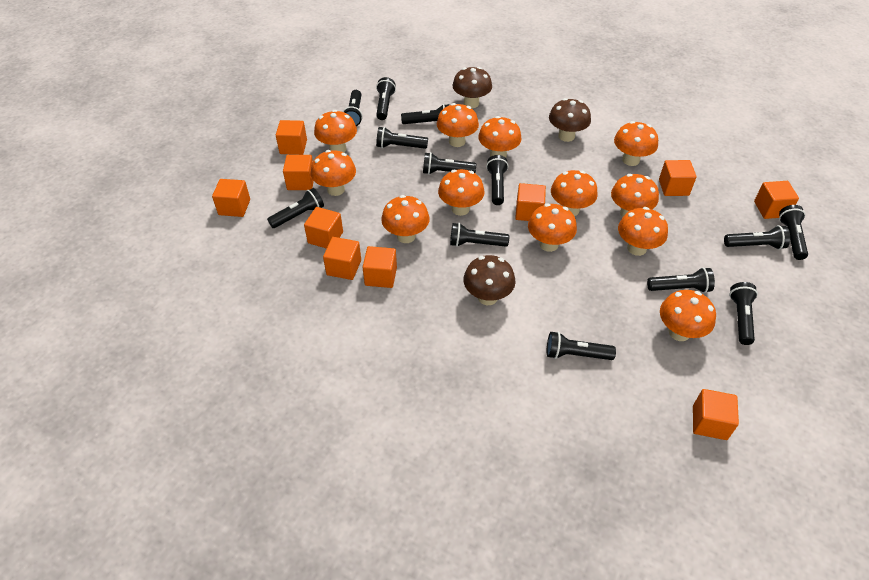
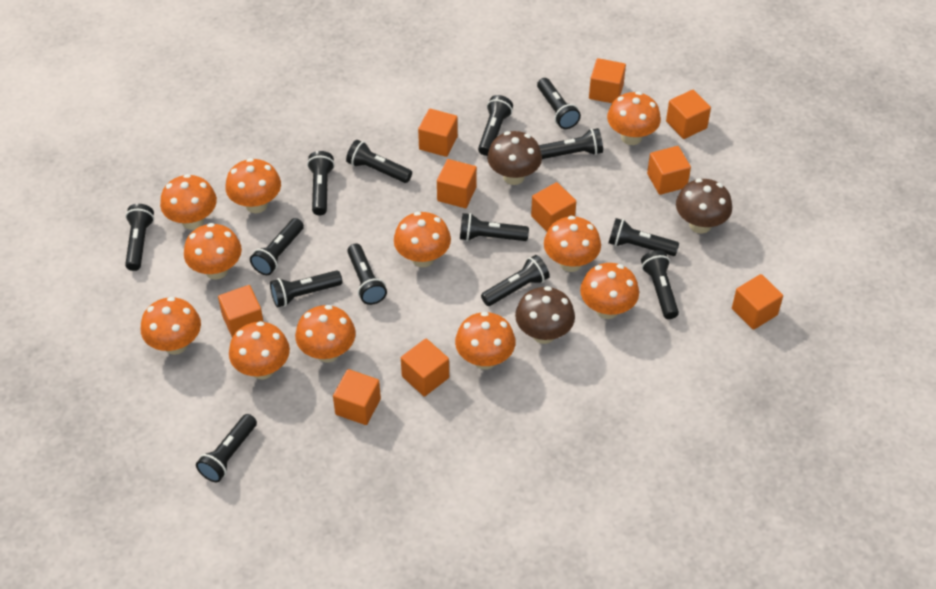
black flashlight: [267,188,324,228] [343,90,363,126] [376,77,396,120] [376,127,428,149] [401,104,449,124] [423,152,476,175] [450,223,509,247] [486,155,508,205] [547,332,616,360] [647,267,715,293] [724,225,790,250] [729,282,758,345] [779,205,808,260] = 13 -> [125,204,154,271] [196,414,257,482] [250,218,304,275] [270,270,342,307] [307,151,335,215] [346,140,412,183] [347,243,387,305] [460,213,529,241] [478,95,513,156] [481,255,550,306] [537,78,581,129] [539,128,603,159] [609,218,679,256] [641,250,679,319] = 14
orange mushroom: [311,150,356,196] [314,110,357,152] [381,195,430,243] [437,103,479,147] [438,169,485,216] [478,116,521,158] [528,203,577,252] [551,170,598,216] [611,174,659,218] [614,121,658,166] [618,207,668,256] [660,290,716,341] = 12 -> [141,297,201,355] [160,174,217,230] [184,223,242,280] [225,158,281,213] [229,321,290,379] [295,305,356,363] [394,212,451,267] [455,312,516,370] [544,216,601,272] [580,263,639,319] [607,92,661,145] = 11

